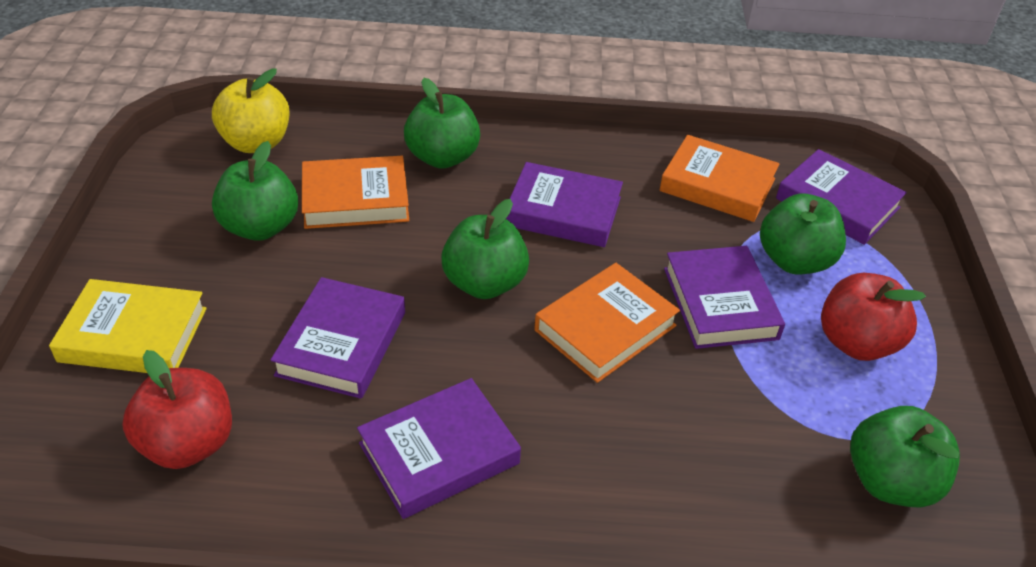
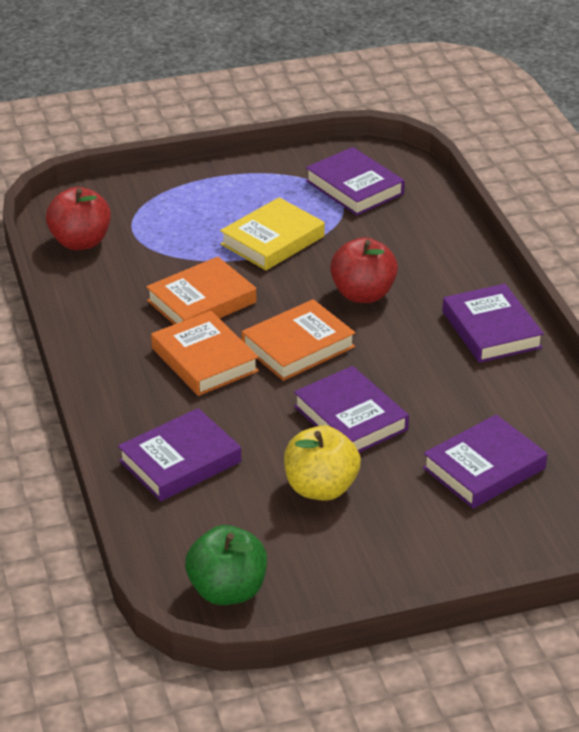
green apple: [212,141,298,241] [404,78,480,169] [441,199,529,299] [760,194,846,274] [850,406,960,507] = 5 -> [185,525,267,605] = 1

